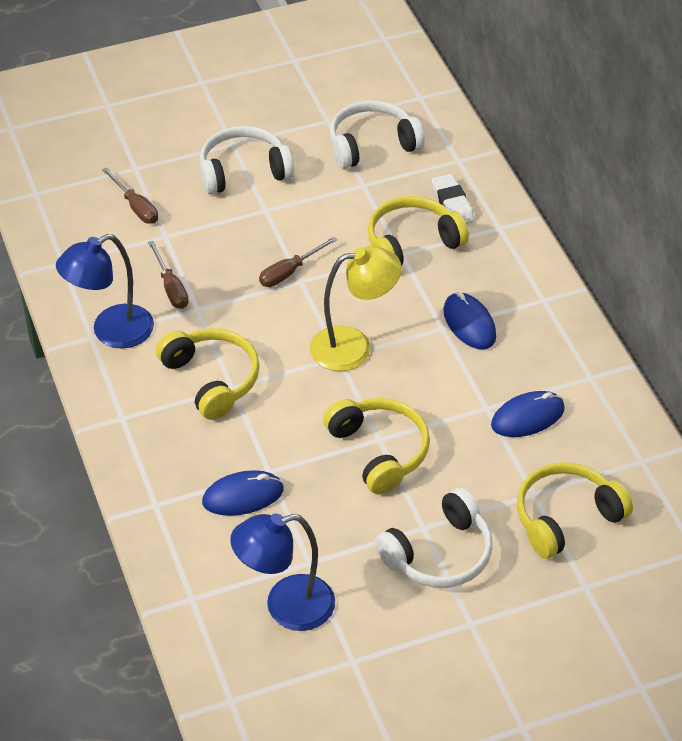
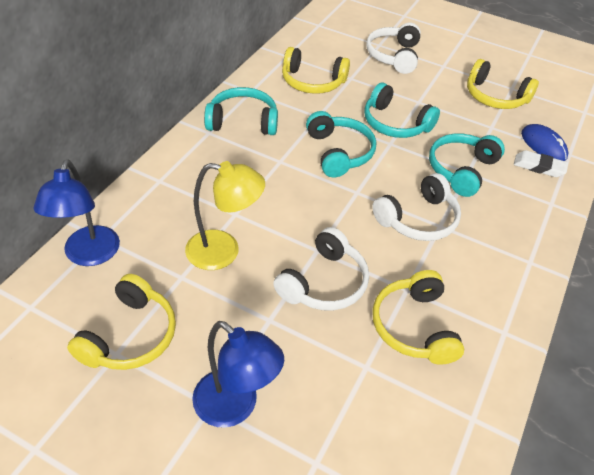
blue mouse: [202,470,284,516] [443,292,496,349] [491,391,565,437] = 3 -> [521,124,568,161] = 1
brown screwdriver: [102,167,158,224] [148,241,189,309] [259,237,338,287] = 3 -> none = 0
turquoise headphones: none = 0 -> [204,87,278,135] [306,111,376,177] [364,83,440,138] [429,133,505,197] = 4

